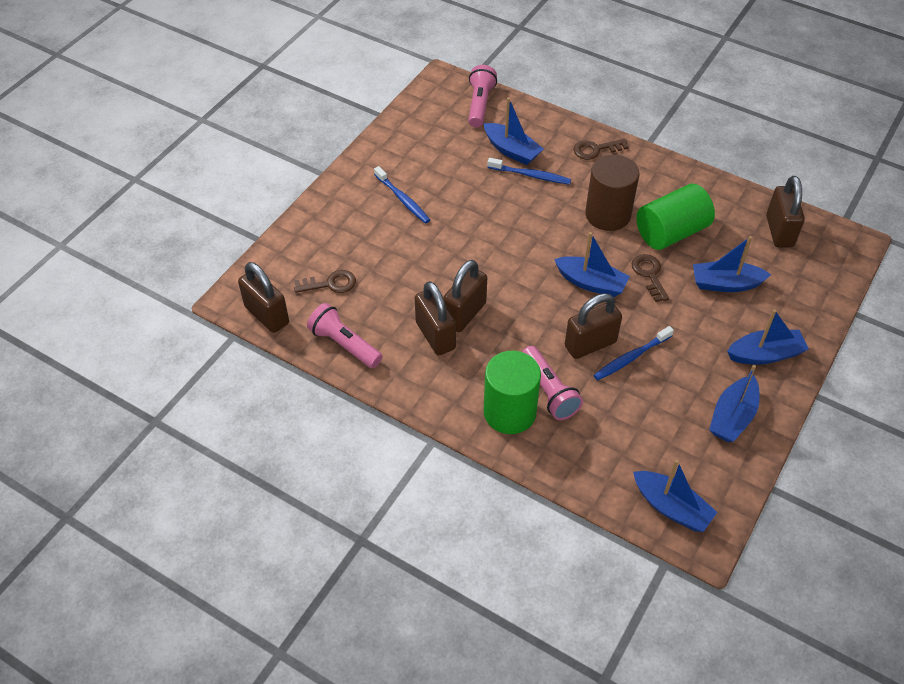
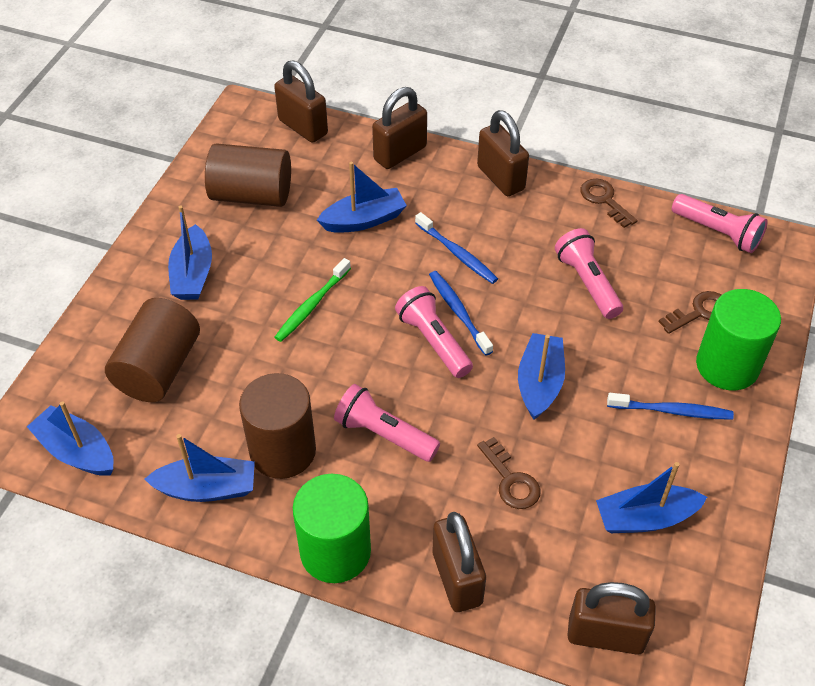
brown cylinder: [585,155,639,231] = 1 -> [105,298,200,402] [205,143,291,207] [239,373,316,479] = 3
green toothbrush: none = 0 -> [274,258,351,342] = 1
pink flashlight: [307,303,382,368] [468,65,497,127] [522,346,583,420] = 3 -> [334,384,440,462] [395,286,473,378] [555,228,623,319] [672,194,768,253] = 4

